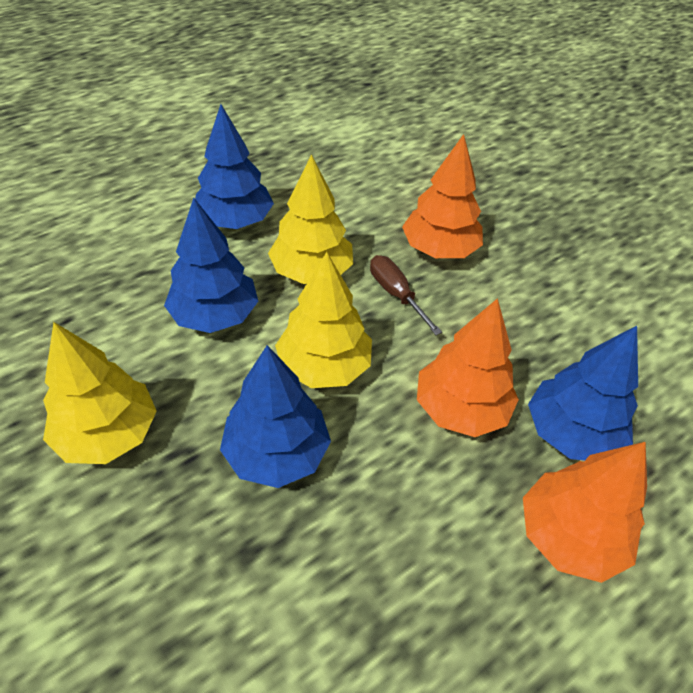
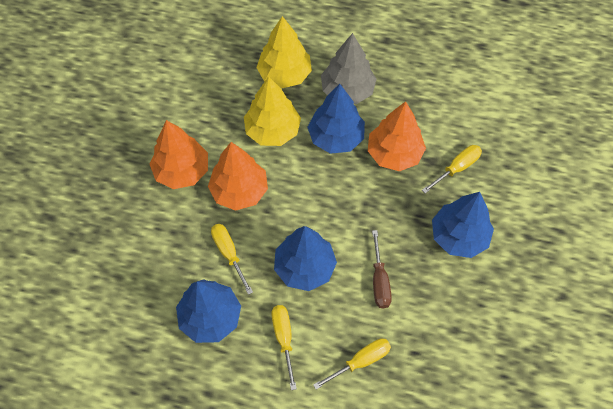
grey tree: none = 0 -> [321,33,377,104] = 1
yellow screwdriver: none = 0 -> [211,224,253,295] [271,305,297,390] [313,338,391,389] [422,145,482,193] = 4
yellow tree: [43,322,157,464] [268,154,353,284] [275,252,372,388] = 3 -> [244,76,301,146] [256,16,312,88] = 2

